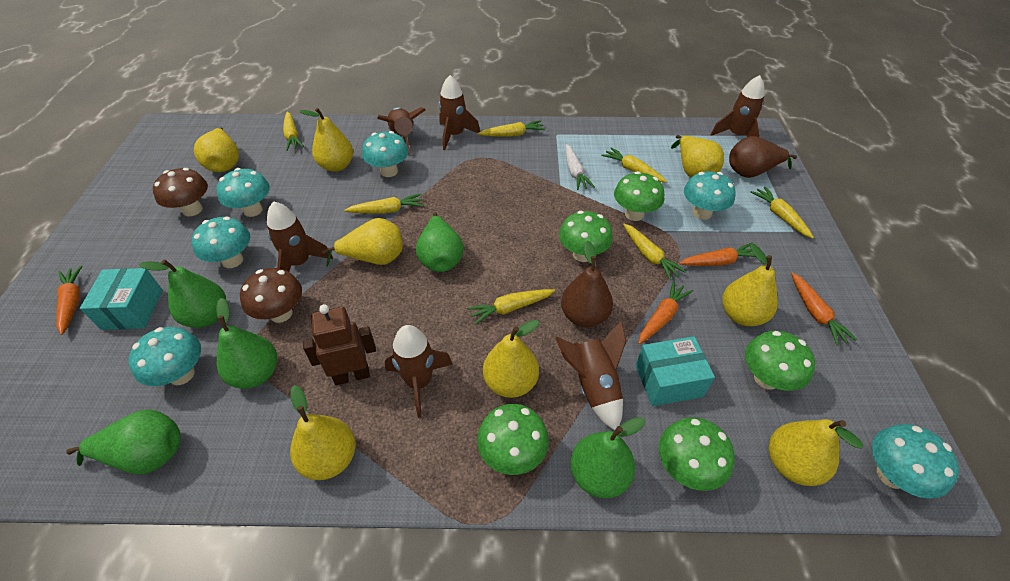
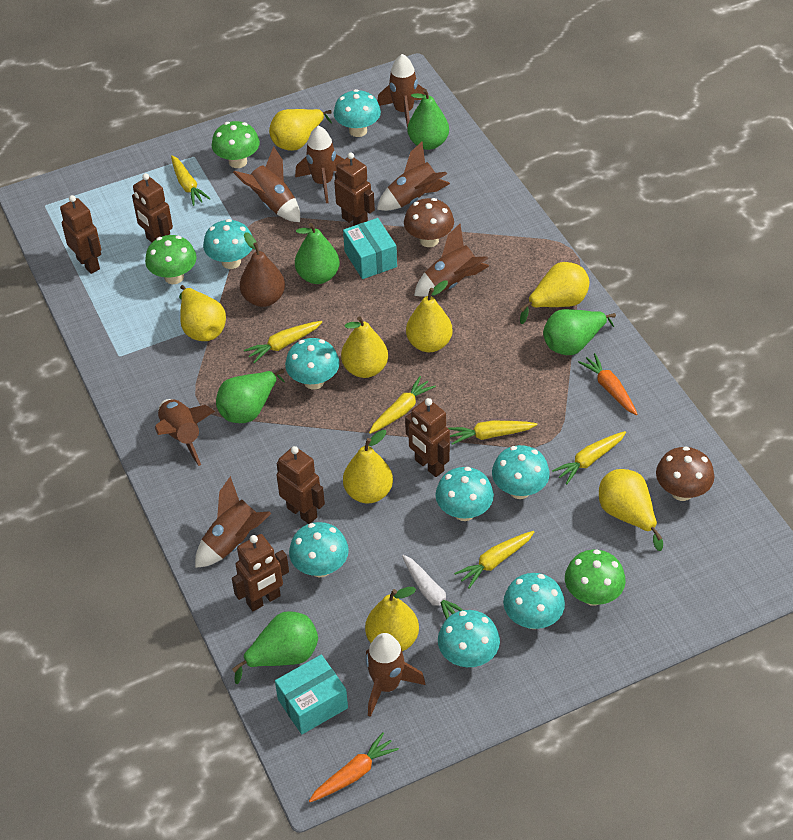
brown pear: [561,241,613,327] [729,136,797,178] = 2 -> [240,232,285,307] = 1
brown robot: [303,304,376,385] = 1 -> [60,195,101,274] [132,173,173,242] [232,534,289,611] [277,446,325,524] [334,152,375,226] [405,398,450,477] = 6
brown rocket: [267,201,333,272] [377,107,426,155] [385,325,453,418] [439,75,480,150] [556,321,626,430] [711,75,764,137] = 6 -> [155,399,215,466] [195,476,271,568] [233,146,300,222] [295,125,344,203] [366,633,425,717] [377,54,426,128] [377,142,450,211] [414,224,489,297] = 8
green mushroom: [477,404,549,475] [559,211,613,262] [614,171,664,221] [659,417,734,491] [745,331,815,391] = 5 -> [145,235,197,284] [212,121,260,168] [565,550,626,606] = 3
orange carrot: [56,265,83,335] [638,281,693,344] [679,243,756,266] [791,272,857,346] = 4 -> [309,732,399,802] [578,353,638,415] = 2
turquoise mushroom: [129,327,201,386] [192,217,250,268] [217,168,270,217] [362,131,409,177] [684,171,735,220] [872,424,959,499] = 6 -> [203,219,252,269] [285,338,340,390] [289,522,349,577] [334,89,381,137] [436,467,494,521] [438,610,500,667] [492,445,550,499] [503,573,565,629] = 8
yellow carrot: [283,112,304,151] [344,194,424,213] [467,289,555,325] [478,120,545,137] [601,147,667,183] [623,223,686,280] [751,186,814,239] = 7 -> [171,155,210,206] [244,321,322,363] [369,376,436,434] [448,421,537,445] [454,531,534,588] [552,431,626,484] = 6

